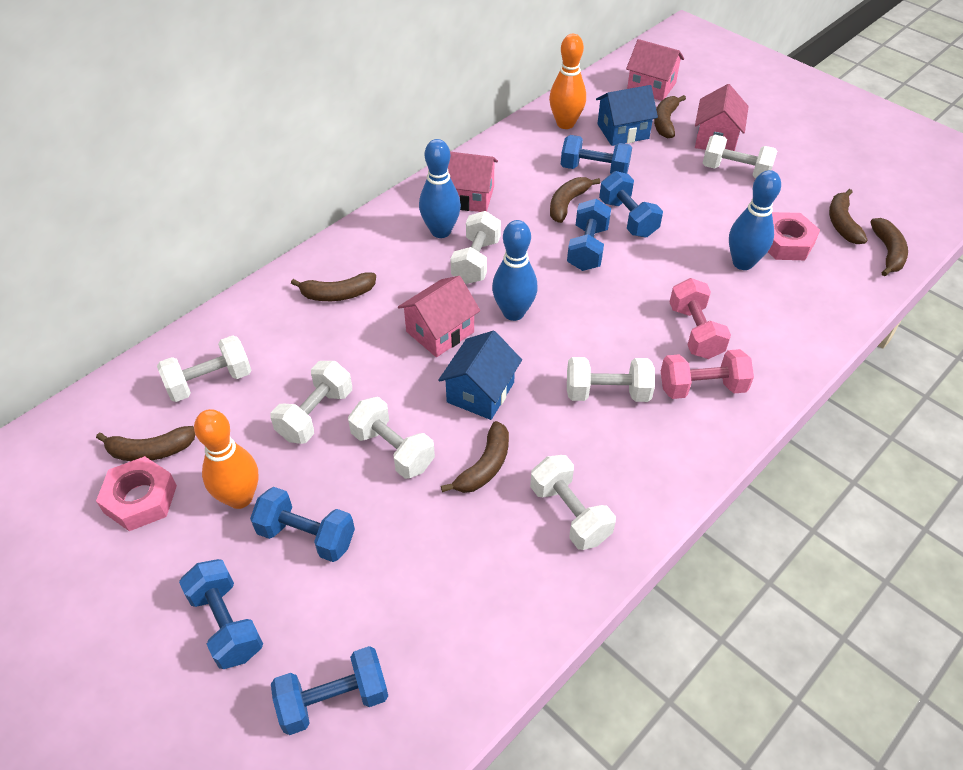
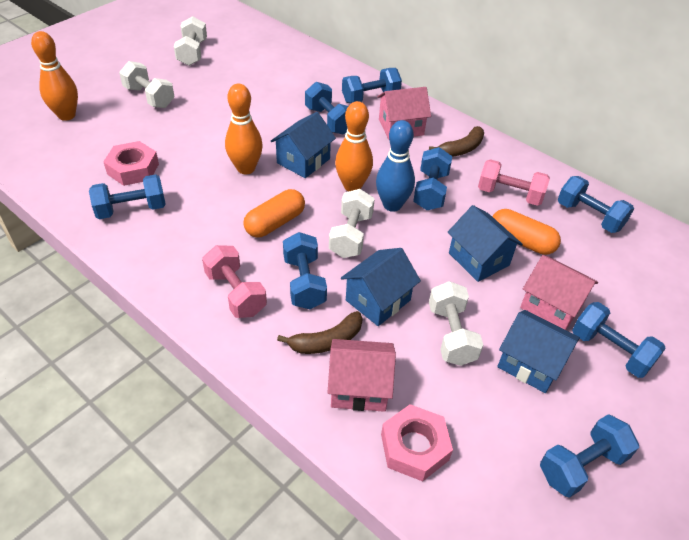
blue bowling pin: [419,139,461,238] [492,220,538,321] [729,170,781,270] = 3 -> [376,120,415,212] = 1
blue dumbbell: [179,559,263,669] [250,487,355,562] [271,646,388,735] [561,135,632,174] [567,199,611,271] [599,171,663,237] = 6 -> [89,174,166,219] [283,232,327,309] [305,82,348,134] [342,68,402,104] [413,147,452,210] [540,414,639,498] [558,176,634,233] [572,302,666,378] = 8
blue house: [438,331,522,420] [596,85,658,146] = 2 -> [271,112,336,178] [341,248,421,326] [448,205,523,282] [497,310,580,393] = 4
brown banana: [96,426,195,461] [291,272,376,301] [441,421,509,493] [550,177,600,223] [654,95,686,138] [829,189,868,244] [870,218,908,276] = 7 -> [277,311,363,354] [429,126,484,157] = 2
orange bowling pin: [194,409,259,509] [549,34,586,129] = 2 -> [31,31,78,121] [225,84,263,174] [335,101,373,191] = 3
orange capsule: none = 0 -> [243,189,305,238] [492,209,561,255] = 2
pink house: [398,276,480,357] [448,152,498,212] [626,39,684,101] [695,84,749,151] = 4 -> [327,339,396,412] [377,87,431,140] [520,255,598,330] = 3
white dumbbell: [157,335,251,402] [270,361,352,444] [348,397,435,479] [450,211,501,284] [530,455,616,550] [567,357,655,402] [703,134,777,178] = 7 -> [119,61,174,108] [174,16,207,66] [329,189,375,258] [429,281,483,366] = 4

